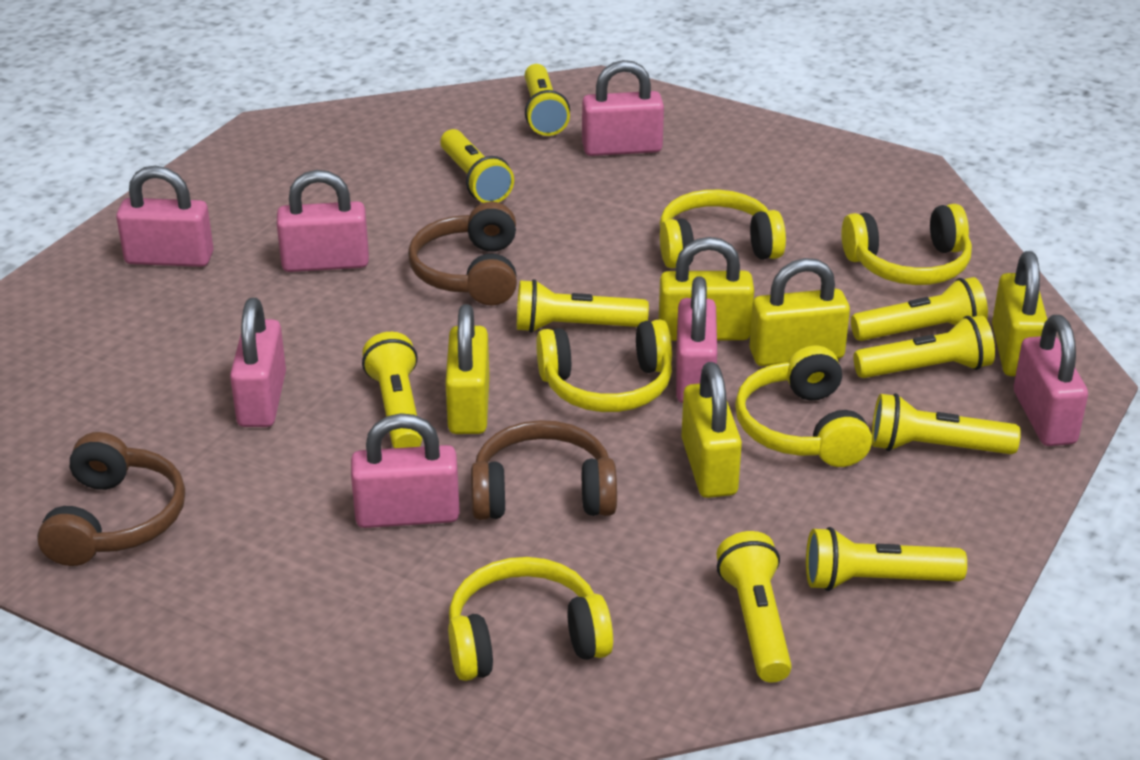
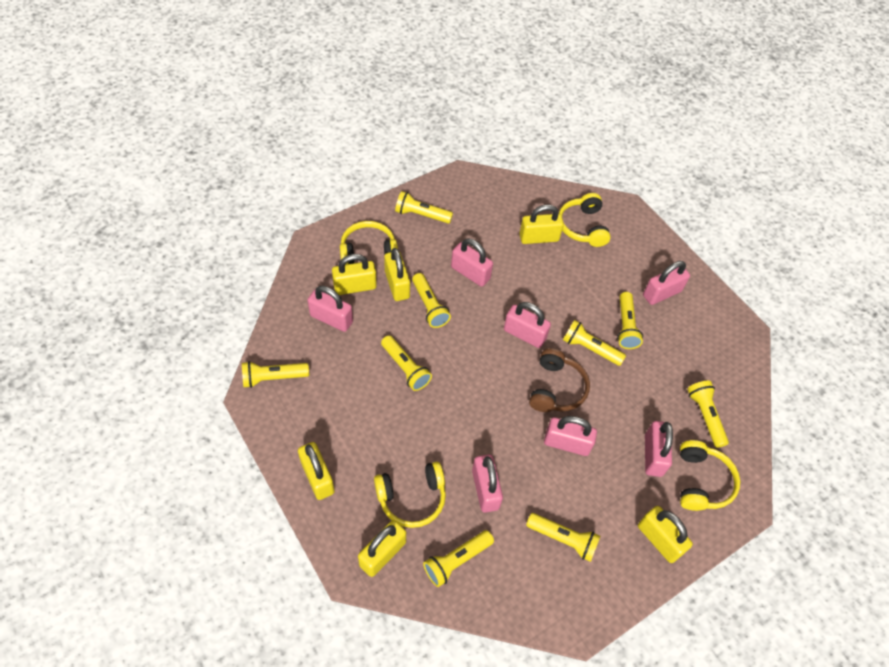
brown headphones: [37,432,185,566] [408,202,517,305] [471,420,617,520] = 3 -> [529,348,590,412] = 1
yellow headphones: [448,557,613,681] [536,319,672,412] [660,190,786,268] [735,346,872,467] [841,204,972,285] = 5 -> [340,221,398,265] [374,462,446,528] [559,193,611,247] [680,440,740,511] = 4
yellow padlock: [445,304,489,434] [659,237,754,341] [681,362,742,498] [749,258,850,366] [992,251,1047,376] = 5 -> [298,442,335,500] [332,254,377,295] [358,520,406,577] [384,248,410,301] [519,204,564,244] [638,506,693,563] = 6

